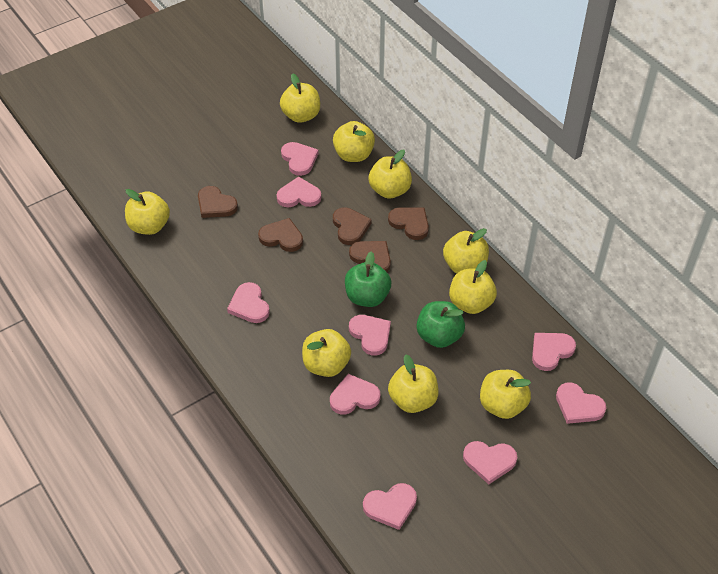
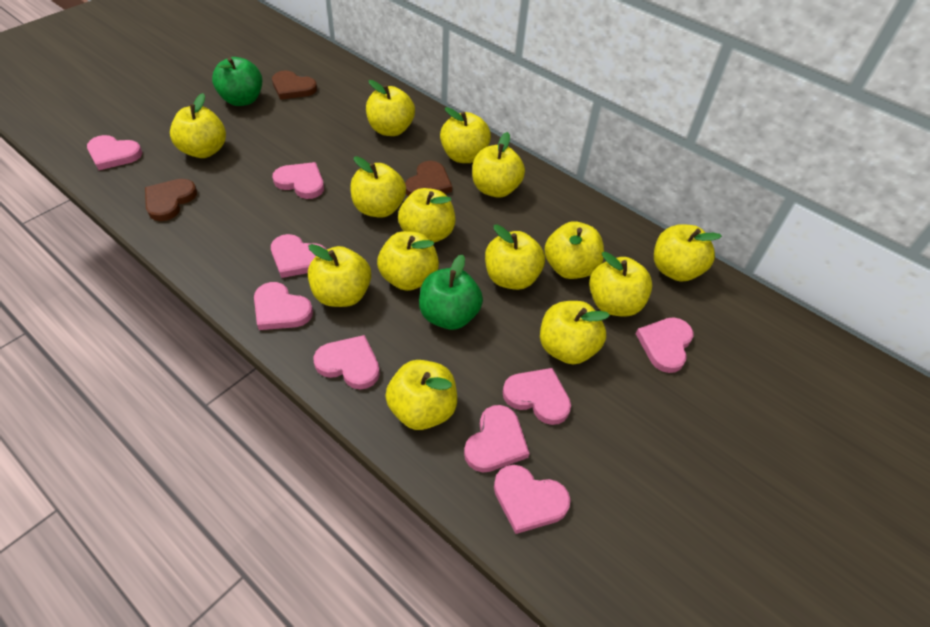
brown heart: [198,186,238,218] [258,218,303,252] [333,207,372,245] [349,241,391,272] [388,207,429,240] = 5 -> [145,179,197,221] [272,71,317,100] [405,161,452,196] = 3
yellow apple: [125,189,170,235] [280,73,320,123] [302,329,351,377] [333,121,375,162] [369,150,412,199] [388,354,439,413] [443,228,489,274] [449,260,497,314] [480,370,531,419] = 9 -> [170,93,226,158] [308,244,371,307] [350,156,406,218] [366,80,415,136] [377,231,439,291] [385,360,457,430] [398,188,455,243] [440,107,491,163] [472,132,525,198] [485,225,545,290] [540,301,610,364] [544,221,604,279] [589,252,652,317] [654,224,722,282] = 14

